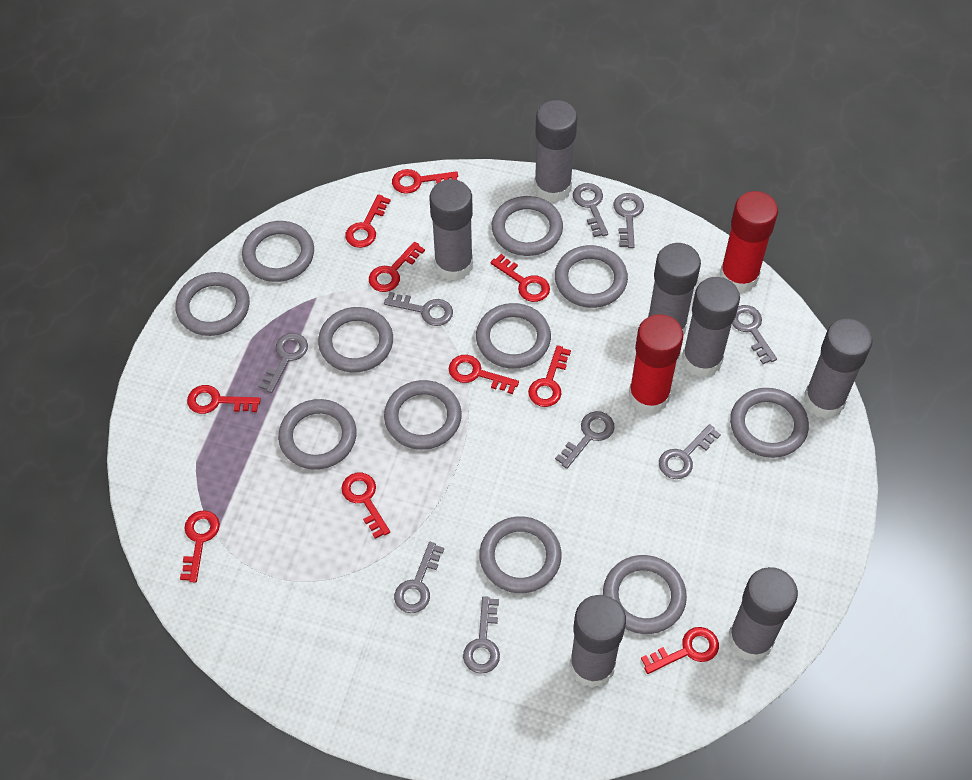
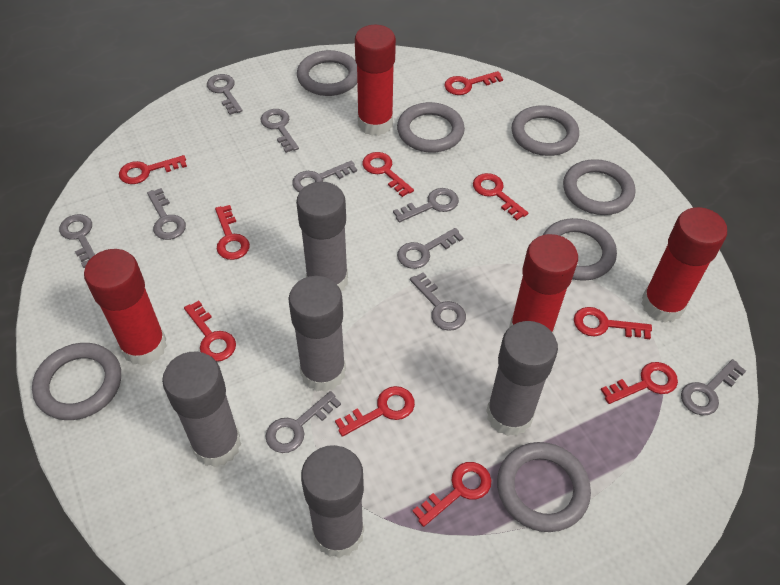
grey glue stick: [430,179,473,281] [534,100,577,203] [569,595,626,688] [648,243,701,334] [682,277,740,377] [728,567,798,662] [803,319,872,419] = 7 -> [162,352,241,467] [288,276,346,392] [296,182,348,291] [301,445,364,558] [486,321,558,436] = 5
grey key: [258,333,308,393] [384,292,453,326] [394,542,444,613] [463,596,500,674] [555,411,615,469] [573,183,608,237] [613,193,644,248] [659,424,721,479] [732,305,777,364] = 9 -> [59,214,95,268] [147,188,186,240] [207,74,243,115] [261,109,299,153] [265,391,341,453] [292,160,357,192] [393,188,459,222] [397,228,463,269] [410,272,466,331] [681,359,746,415] = 10
grey ring: [175,272,250,336] [242,221,314,282] [278,399,357,470] [318,307,393,373] [384,380,462,450] [476,303,551,369] [479,516,562,593] [492,196,563,256] [555,245,628,308] [603,555,687,634] [730,388,809,458] = 11 -> [32,343,121,420] [297,50,357,96] [397,102,465,153] [497,442,591,532] [512,105,579,156] [543,218,617,281] [563,159,635,215] = 7
red glue stick: [629,314,684,414] [720,191,778,293] = 2 -> [84,249,167,366] [355,25,396,136] [509,234,578,333] [641,207,727,322] = 4

